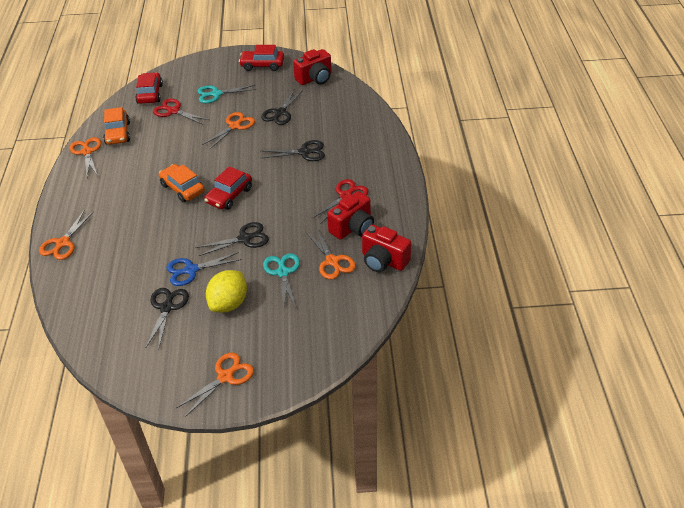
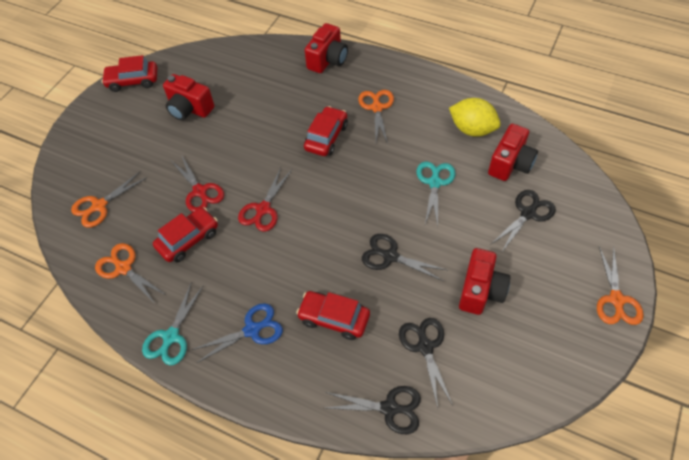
orange car: [103,107,130,145] [159,164,205,202] = 2 -> none = 0
orange scissors: [39,211,94,260] [70,137,101,177] [176,352,254,417] [202,112,255,149] [306,228,356,280] = 5 -> [71,171,146,228] [95,243,166,305] [358,90,394,144] [597,246,644,325] = 4
red camera: [293,49,332,85] [327,191,374,240] [362,225,411,272] = 3 -> [163,74,214,121] [305,23,348,73] [459,248,510,315] [488,124,538,181] = 4
red car: [135,72,163,104] [204,166,252,210] [239,45,284,71] = 3 -> [101,55,157,92] [153,207,218,263] [296,291,370,340] [304,106,348,156] = 4

